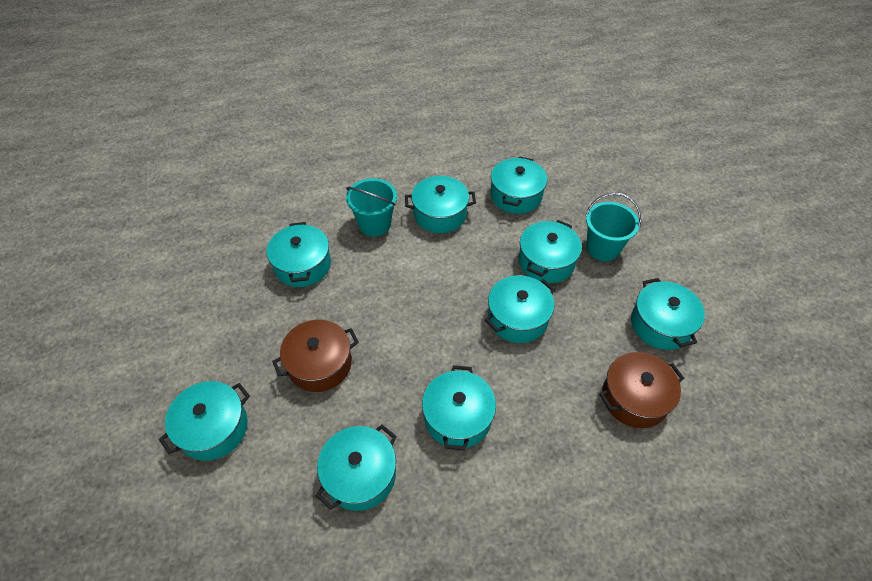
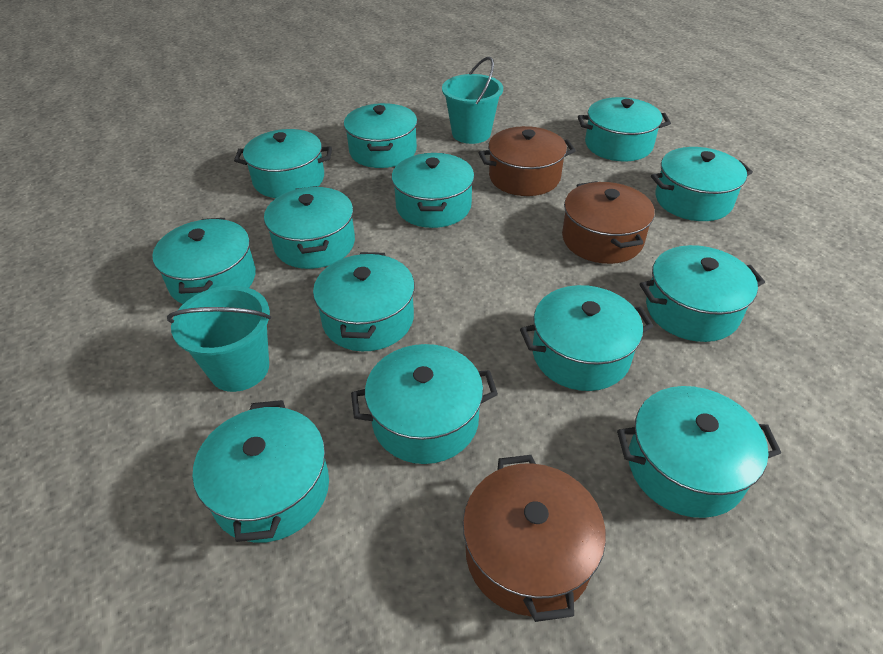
brown pot: [272,320,359,392] [599,352,684,428] = 2 -> [463,455,606,622] [478,126,576,196] [562,181,655,264] = 3
turquoise pot: [159,381,250,461] [266,222,331,287] [316,425,397,511] [405,176,476,233] [422,365,496,451] [485,275,555,343] [491,156,547,214] [519,220,582,283] [631,278,705,350] = 9 -> [152,218,256,304] [192,400,329,543] [234,129,332,198] [264,186,355,269] [313,252,415,351] [344,103,417,168] [351,344,498,464] [392,153,474,228] [520,285,653,391] [578,97,671,161] [617,386,781,518] [640,245,765,342] [651,147,753,221] = 13

